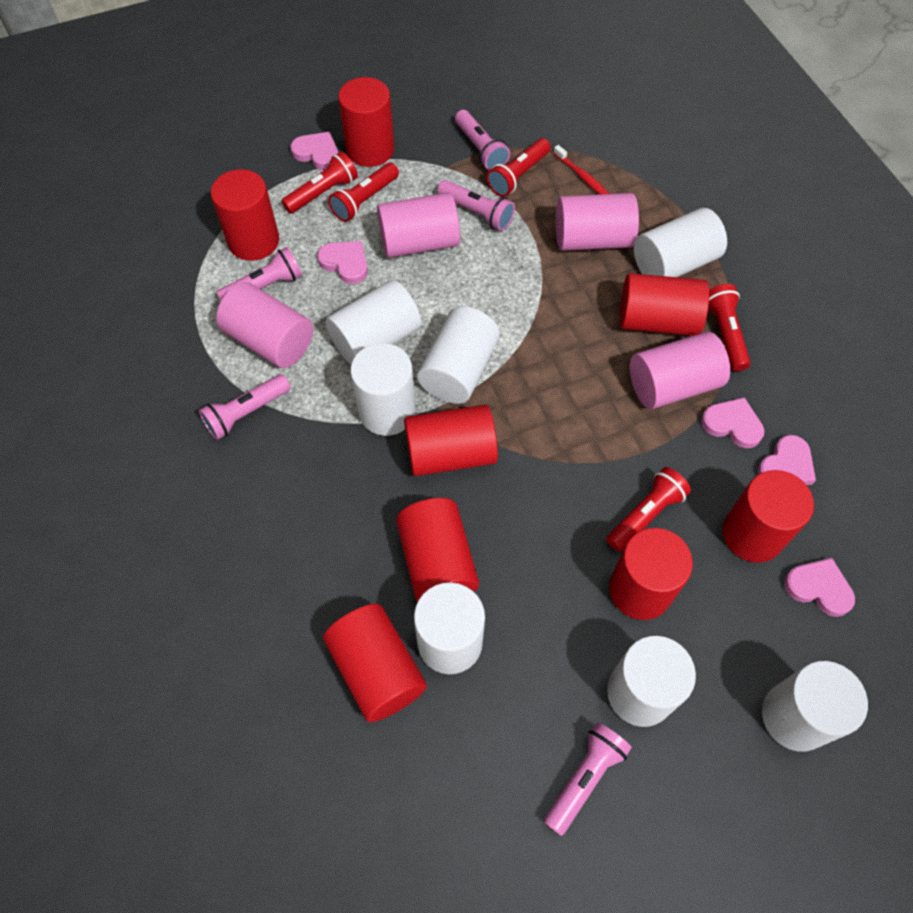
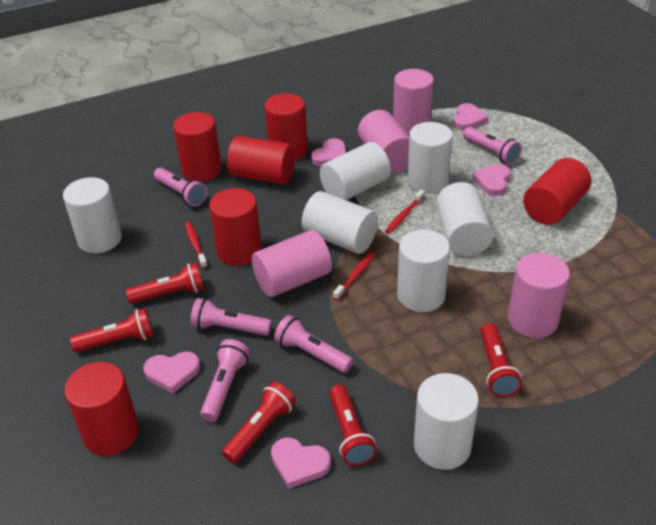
red cylinder: [211,169,279,261] [323,604,427,722] [338,77,394,167] [396,498,479,602] [404,404,498,476] [609,528,693,620] [620,273,709,336] [723,470,814,563] = 8 -> [64,362,139,456] [173,112,222,182] [209,188,262,266] [227,136,295,185] [265,93,308,160] [523,158,591,225] = 6
red toothbrush: [554,145,609,194] = 1 -> [185,221,207,268] [333,252,376,300] [385,190,425,234] = 3

